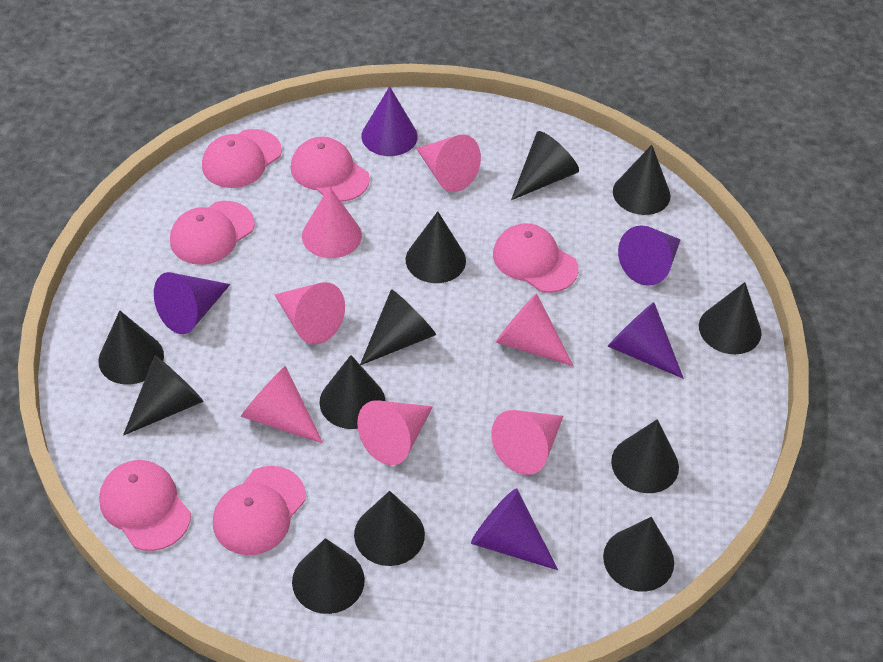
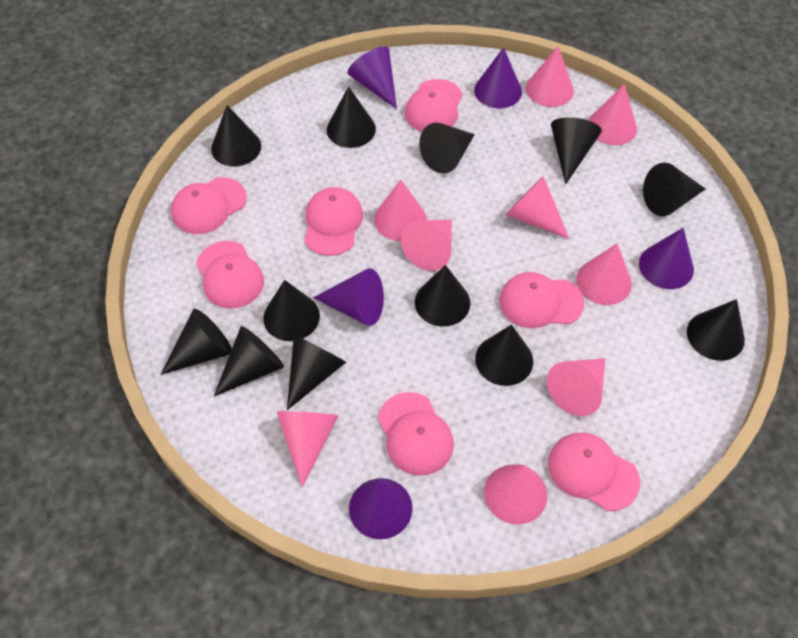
pink cap: [99,460,191,551] [170,201,255,265] [202,129,282,188] [213,466,306,555] [291,137,370,202] [493,223,578,293] = 6 -> [171,177,247,234] [196,241,264,309] [304,187,363,256] [378,392,454,475] [405,79,463,132] [499,272,584,328] [548,432,640,511] = 7
pink cone: [241,366,323,443] [274,282,345,344] [302,187,362,258] [357,400,433,465] [416,135,481,192] [491,410,564,475] [495,293,573,366] = 7 -> [277,411,339,487] [374,179,427,241] [401,220,452,271] [484,464,547,525] [506,176,569,239] [526,46,574,107] [547,358,605,416] [577,244,632,305] [589,84,637,145] = 9

